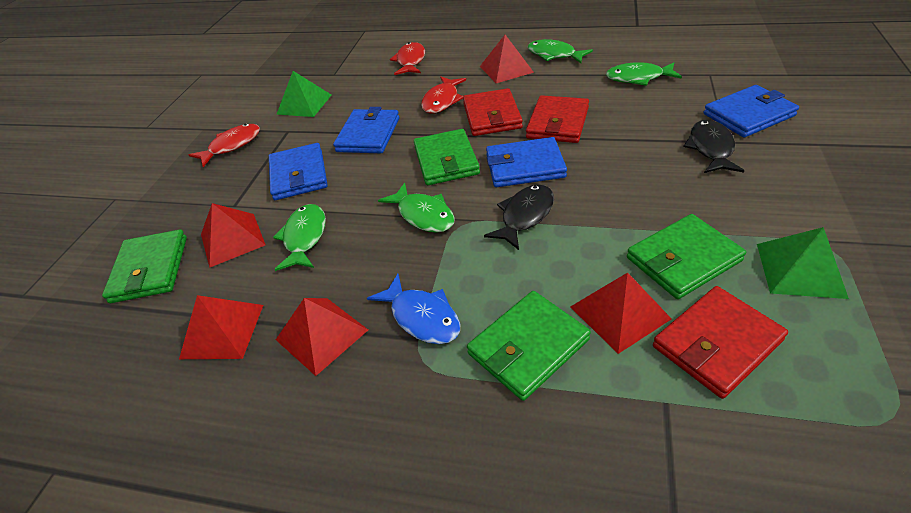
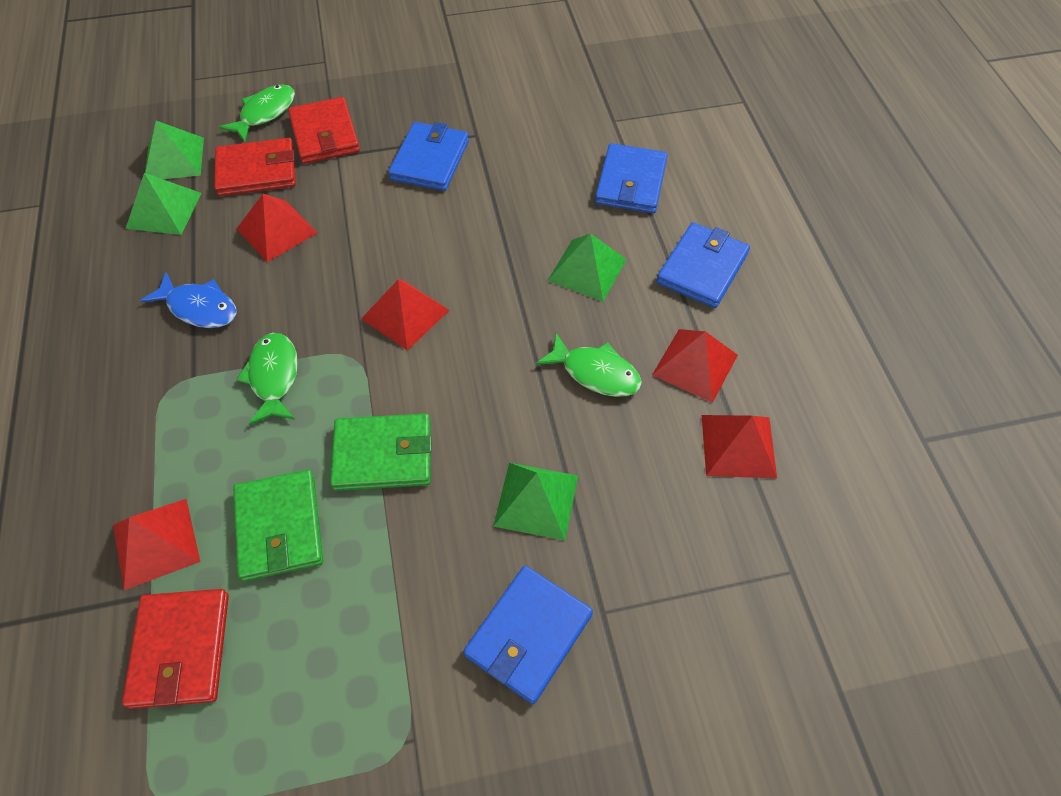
black fish: [484,184,554,250] [683,120,745,173] = 2 -> none = 0
green fish: [273,204,326,271] [378,183,455,233] [528,39,593,63] [606,62,682,86] = 4 -> [219,84,295,142] [236,333,298,425] [536,333,642,397] = 3
green pyramid: [276,71,331,117] [757,227,849,299] = 2 -> [126,173,202,235] [145,121,204,179] [493,463,578,541] [547,234,627,302] = 4
green wallet: [102,229,187,303] [414,129,480,185] [467,291,591,401] [627,214,746,299] = 4 -> [233,470,323,581] [330,413,432,491] = 2
red fish: [189,124,260,167] [390,42,425,75] [421,76,466,114] = 3 -> none = 0

